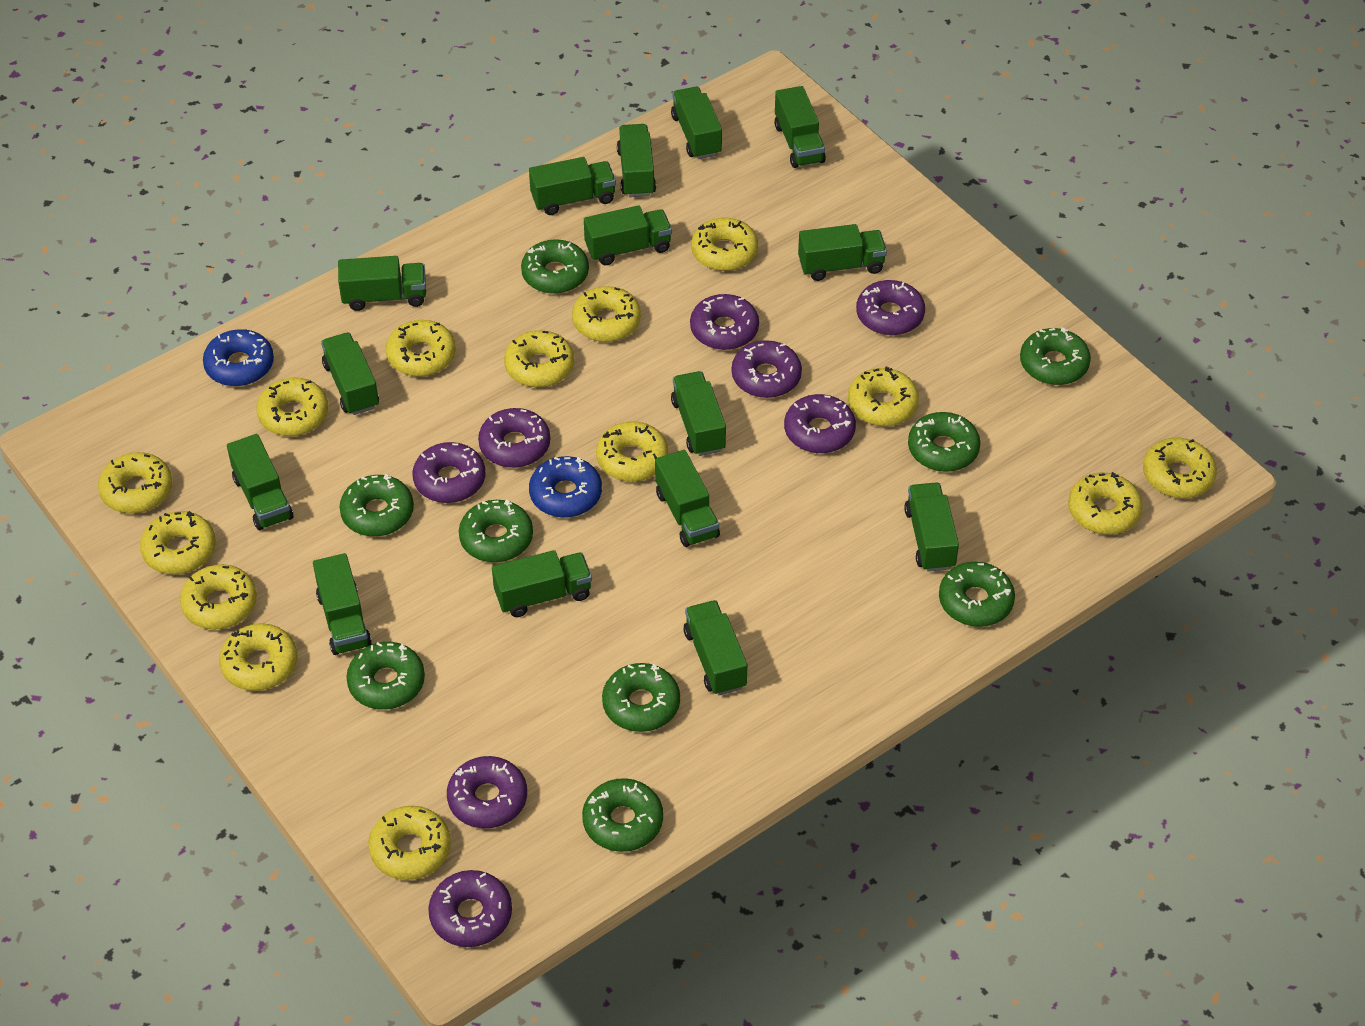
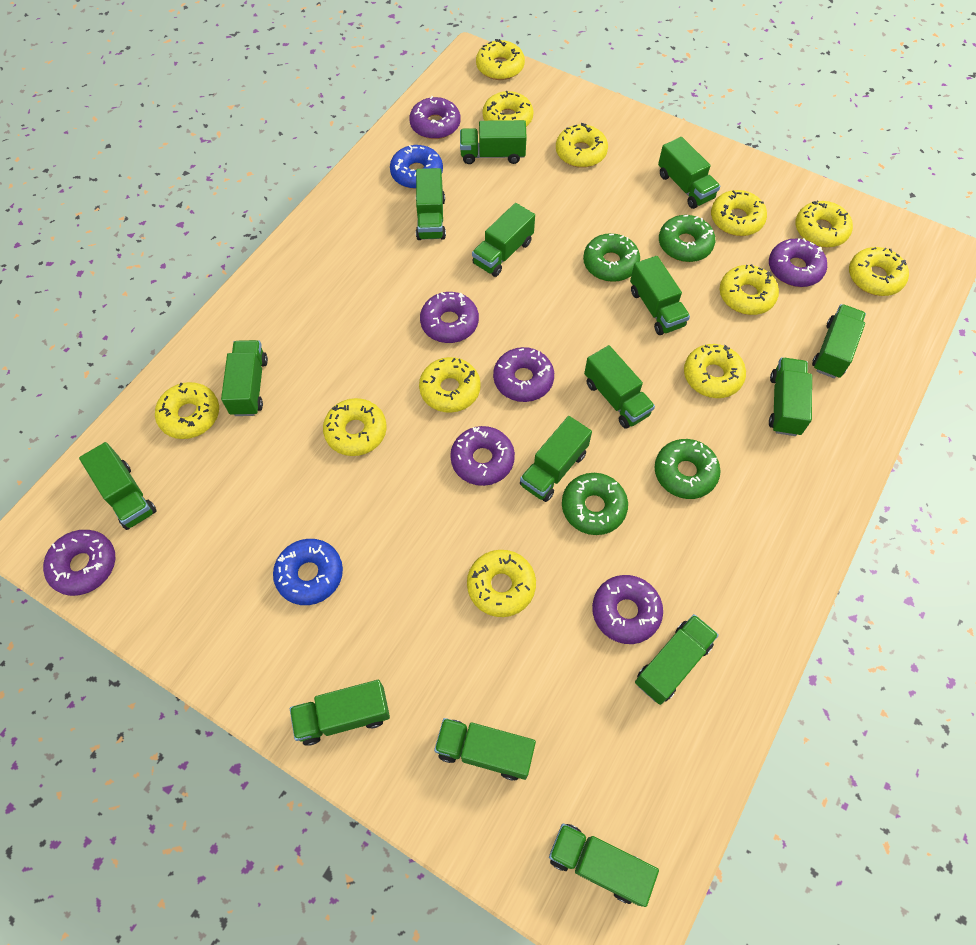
green donut: [339,474,414,537] [346,642,425,710] [459,500,533,563] [521,239,589,294] [582,778,663,852] [602,663,680,732] [908,412,980,472] [939,562,1015,627] [1020,327,1091,385] = 9 -> [562,473,628,535] [583,233,640,282] [655,439,721,499] [659,215,715,262] = 4
purple donut: [413,442,485,503] [428,870,512,947] [447,756,527,828] [478,408,550,468] [690,294,759,350] [732,340,802,398] [784,394,856,453] [856,280,925,335] = 8 -> [43,530,115,596] [409,96,460,139] [420,292,479,343] [450,426,515,486] [493,347,554,402] [592,575,663,644] [769,238,827,287] = 7
yellow donut: [98,452,172,514] [140,511,216,574] [180,564,257,629] [219,623,297,691] [256,378,328,436] [369,806,451,880] [386,320,456,377] [504,330,574,387] [572,286,641,342] [596,421,668,482] [691,218,758,271] [848,366,919,426] [1068,472,1143,534] [1143,438,1217,498] = 14 -> [155,382,219,439] [323,398,387,456] [419,357,481,413] [467,550,536,617] [476,39,525,80] [483,91,534,127] [556,123,608,168] [684,344,746,398] [711,190,767,236] [720,264,779,315] [795,201,853,248] [849,247,909,296] = 12

